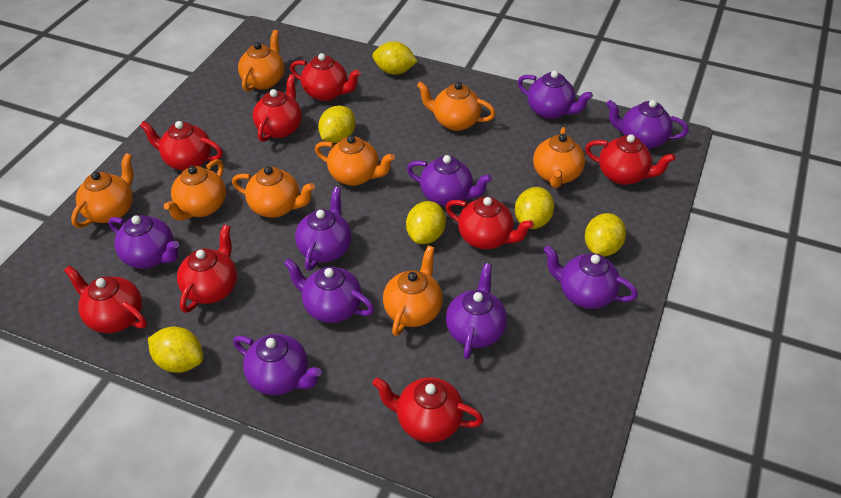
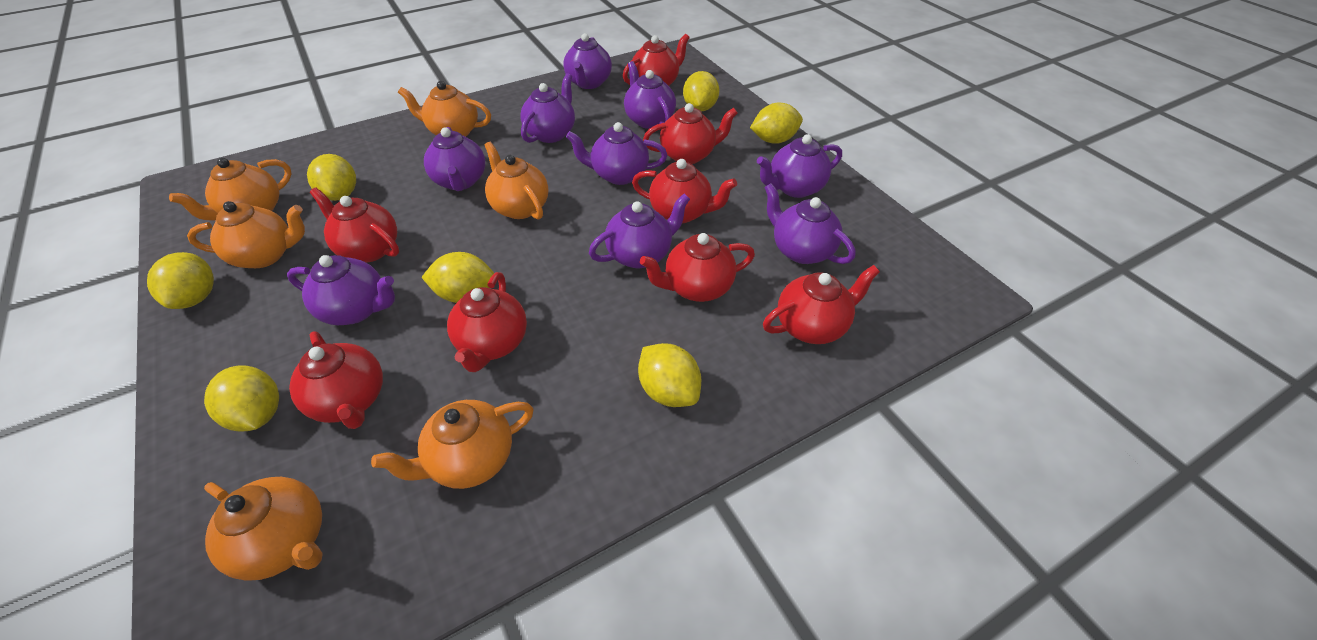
orange teapot: [71,153,133,228] [164,159,226,221] [232,166,315,218] [238,30,285,92] [315,135,395,186] [383,246,443,336] [417,81,496,131] [533,127,585,188] = 8 -> [169,158,292,220] [187,201,305,268] [204,477,323,581] [371,400,534,489] [398,81,491,137] [485,142,548,220] = 6
yellow lemon: [148,327,203,373] [318,106,356,143] [372,41,418,75] [406,201,446,244] [515,187,554,229] [585,213,626,256] = 6 -> [147,252,214,309] [204,366,279,432] [307,154,356,201] [421,252,494,303] [638,343,701,407] [683,71,719,111] [750,102,803,144] = 7

